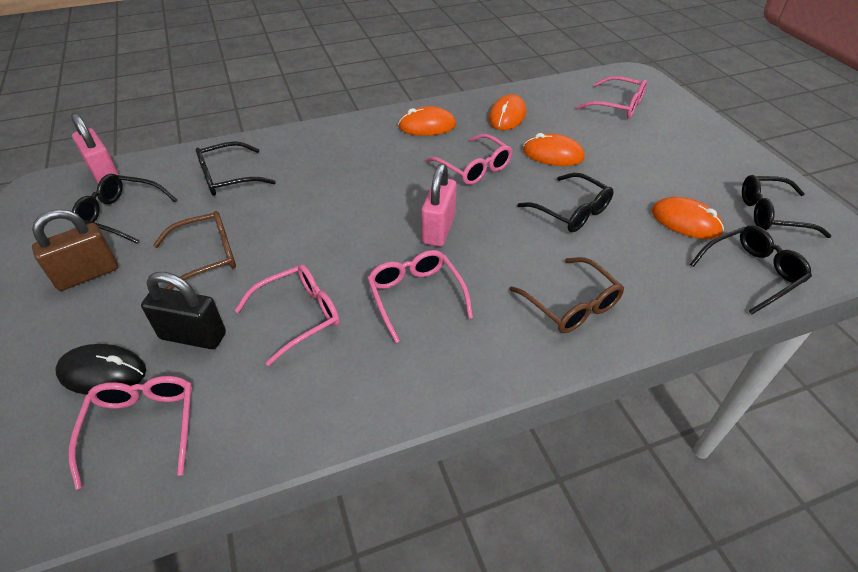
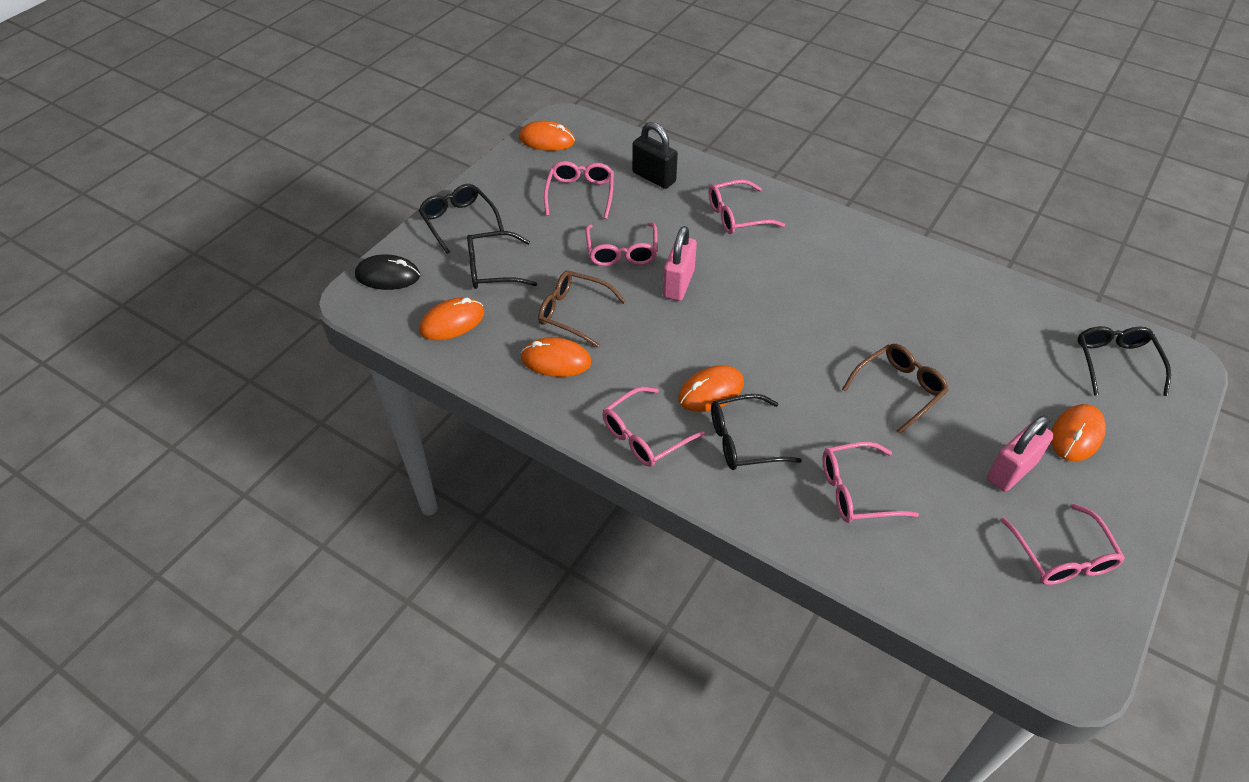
black glasses: [72,174,177,244] [195,141,276,196] [517,173,614,232] [690,225,812,314] [742,175,831,238] = 5 -> [418,184,504,254] [467,231,537,289] [711,394,802,470] [1077,326,1171,396] = 4
brown padlock: [32,209,118,291] = 1 -> none = 0
orange mouse: [398,106,456,136] [489,94,526,130] [523,133,585,166] [651,197,724,239] = 4 -> [419,298,485,340] [519,121,575,151] [521,337,591,377] [678,365,744,412] [1051,404,1106,461] = 5
pink glasses: [69,376,192,490] [234,264,340,366] [367,250,473,343] [426,134,513,185] [577,76,647,118] = 5 -> [544,161,614,219] [585,222,658,266] [602,387,705,467] [709,179,785,234] [823,442,919,523] [1001,504,1125,585] = 6

